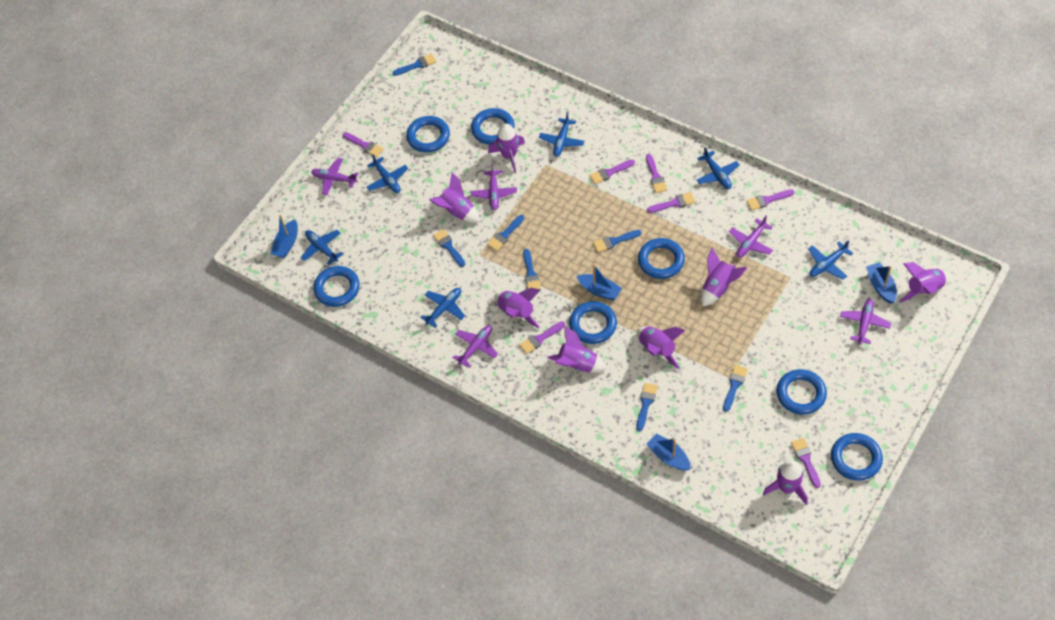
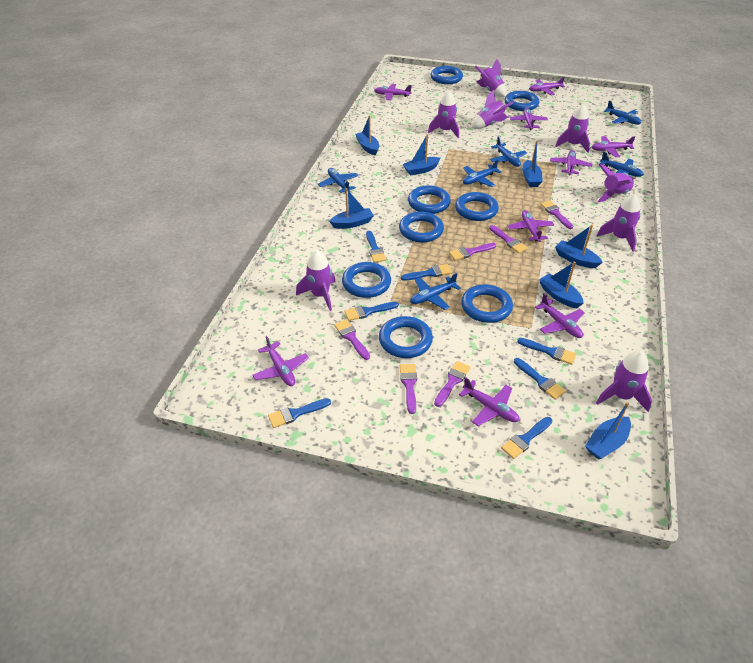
blue boat: [270,215,298,258] [577,264,622,300] [647,433,691,471] [866,262,897,304] = 4 -> [329,188,374,229] [355,115,379,156] [403,134,440,176] [522,141,543,187] [539,262,584,308] [555,225,603,268] [585,402,631,459] = 7
blue ring: [313,266,360,307] [406,116,450,153] [471,108,515,145] [569,301,617,344] [638,238,685,279] [776,369,827,415] [831,433,883,481] = 7 -> [342,262,391,298] [379,316,433,358] [399,212,444,243] [408,185,451,214] [430,66,463,84] [455,192,499,221] [461,284,513,323] [504,91,539,111] = 8
purple brush: [343,132,383,157] [519,321,565,354] [589,160,635,184] [646,154,667,193] [647,192,695,213] [747,189,794,211] [791,438,821,488] = 7 -> [334,319,370,360] [400,364,417,414] [434,361,471,407] [449,243,496,260] [489,225,528,253] [540,201,573,229] = 6
purple plane: [311,158,358,195] [453,325,498,368] [471,164,517,210] [729,216,773,258] [840,299,891,344] = 5 -> [252,336,309,386] [374,84,412,100] [459,377,520,426] [508,210,554,242] [510,108,548,130] [529,76,565,95] [535,293,585,338] [550,150,592,175] [591,136,635,157] = 9

